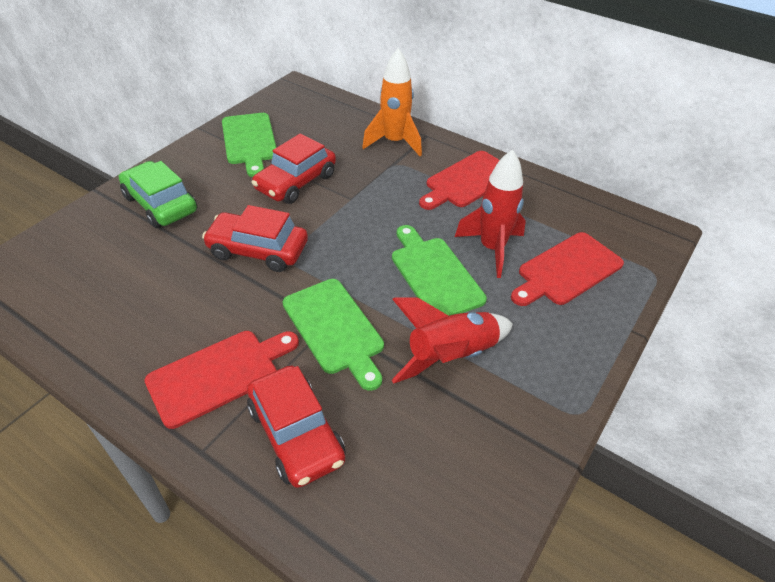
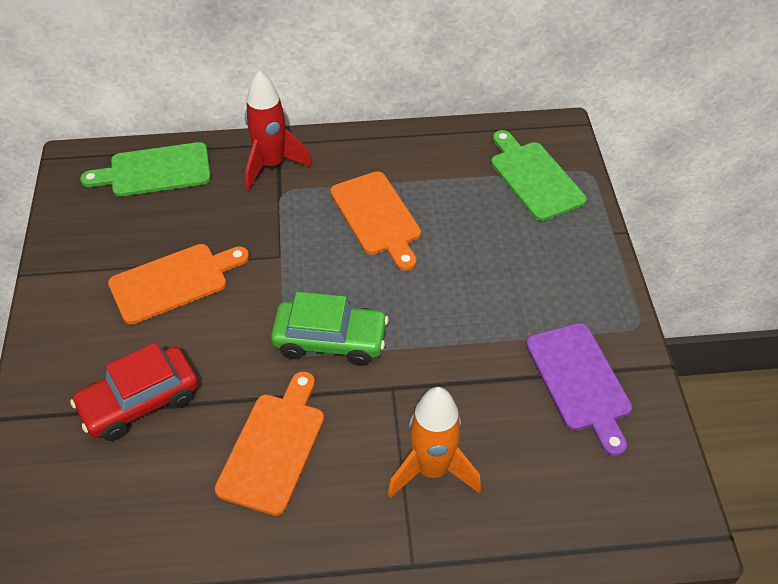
green cutting board: [222,113,276,177] [283,279,384,391] [392,225,487,316] = 3 -> [80,142,211,197] [491,130,587,221] = 2
orange cutting board: none = 0 -> [108,244,249,324] [215,371,324,516] [330,171,421,271] = 3
purple cutting board: none = 0 -> [526,323,632,456] = 1
red car: [202,205,308,272] [247,365,346,488] [252,134,336,204] = 3 -> [70,342,199,441] = 1
red cutting board: [145,331,299,429] [419,151,500,210] [511,232,624,306] = 3 -> none = 0
red rocket: [391,297,513,383] [455,149,526,278] = 2 -> [245,70,312,190] = 1

